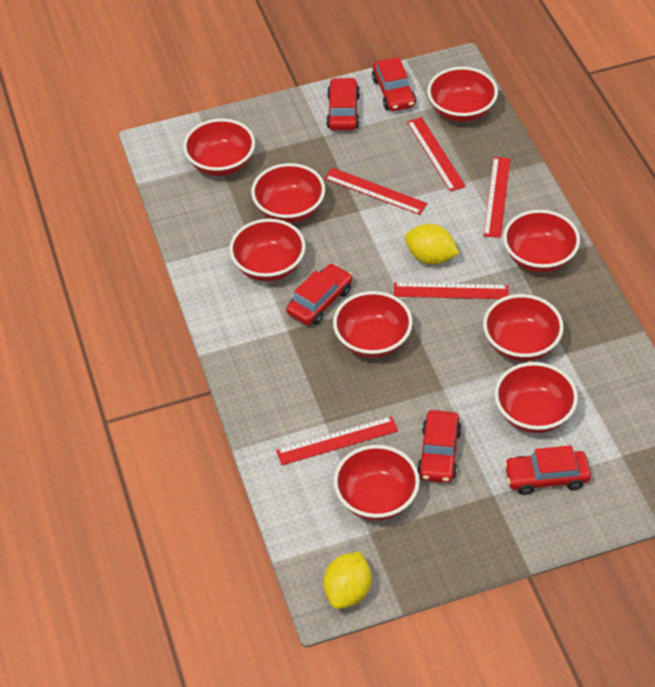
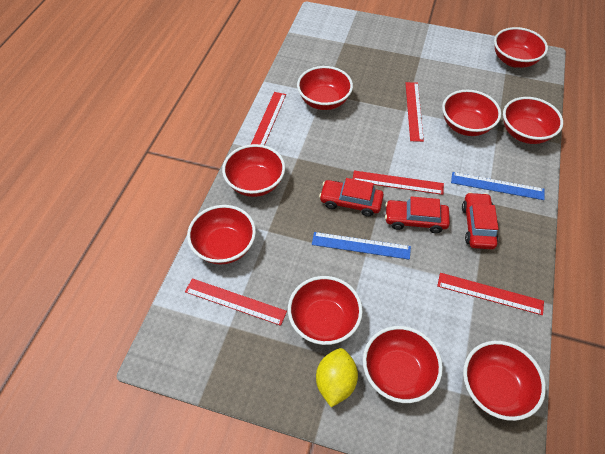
blue ruler: none = 0 -> [312,232,411,260] [451,172,544,200] = 2
red car: [286,263,353,325] [326,77,360,130] [372,57,416,111] [417,410,462,483] [504,445,591,495] = 5 -> [319,178,384,217] [385,196,450,233] [462,192,498,249] = 3
yellow lemon: [323,551,371,609] [405,224,459,265] = 2 -> [316,348,358,407] = 1

